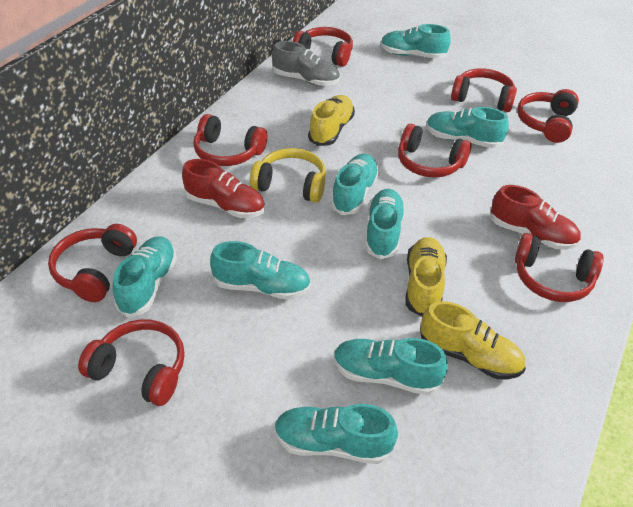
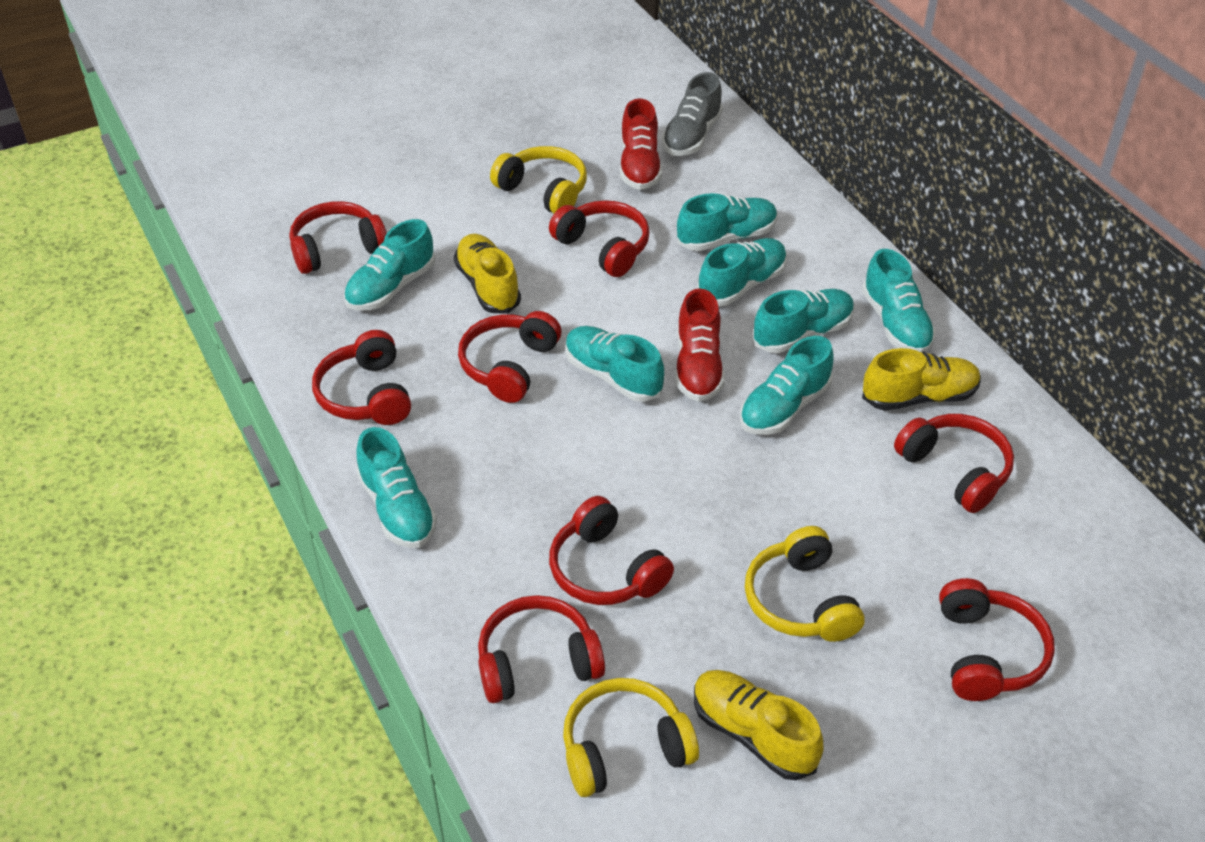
yellow headphones: [250,148,326,203] = 1 -> [490,146,587,214] [563,678,699,797] [745,526,865,642] = 3

